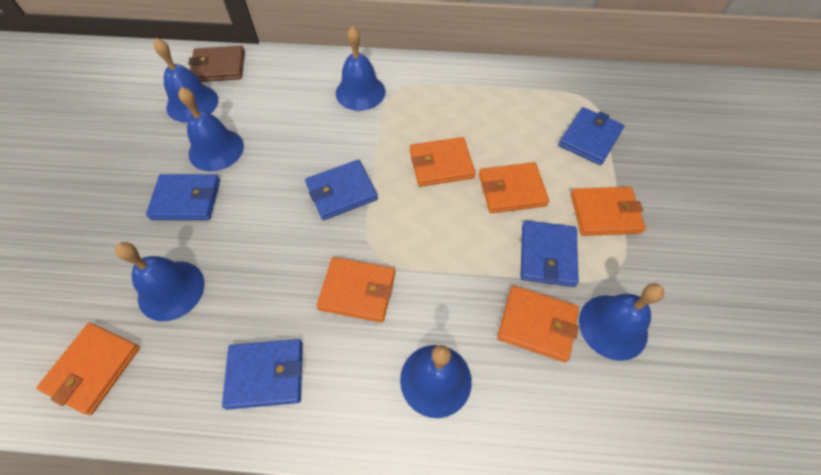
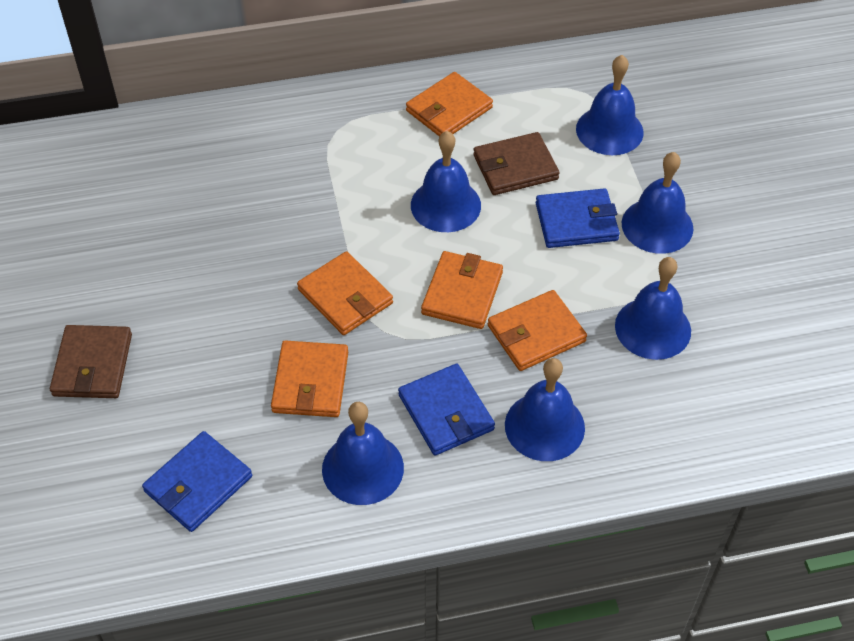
blue wallet: [146,174,220,220] [222,339,303,410] [305,160,378,220] [520,220,579,287] [558,107,624,165] = 5 -> [142,431,252,532] [398,364,495,456] [536,188,620,248] = 3
brown wallet: [188,46,245,82] = 1 -> [50,325,132,398] [473,132,560,195] = 2
orange wallet: [37,323,140,415] [316,257,395,323] [410,137,476,187] [479,162,549,213] [497,286,579,362] [571,187,646,236] = 6 -> [271,341,348,417] [297,251,393,335] [406,72,493,137] [421,251,503,329] [488,290,587,371] = 5

